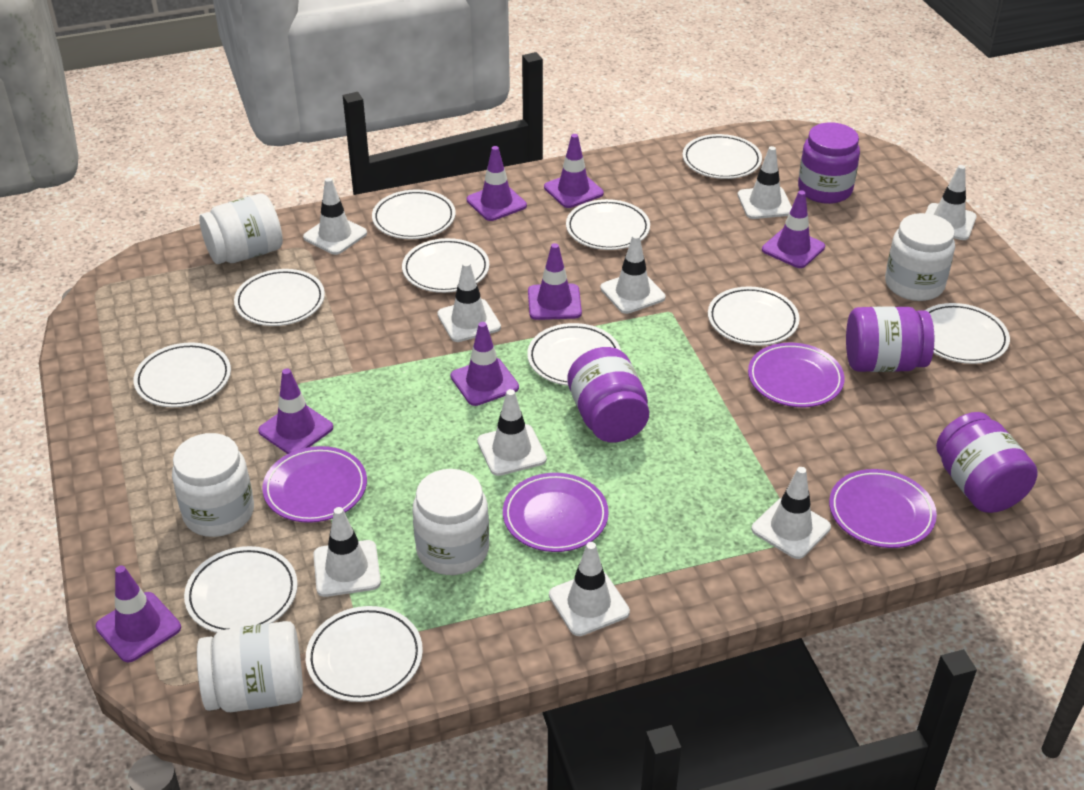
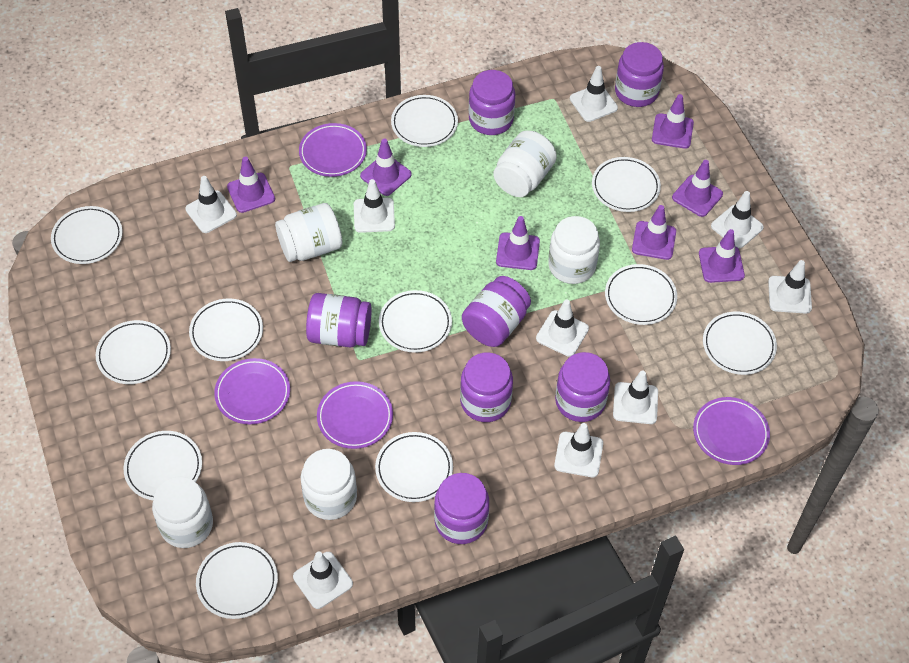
purple jar: [568,347,649,442] [798,123,860,204] [846,307,934,372] [936,412,1038,513] = 4 -> [306,293,371,347] [434,473,489,544] [460,352,513,422] [462,276,531,347] [469,70,515,135] [555,352,610,422] [615,42,664,107] = 7

